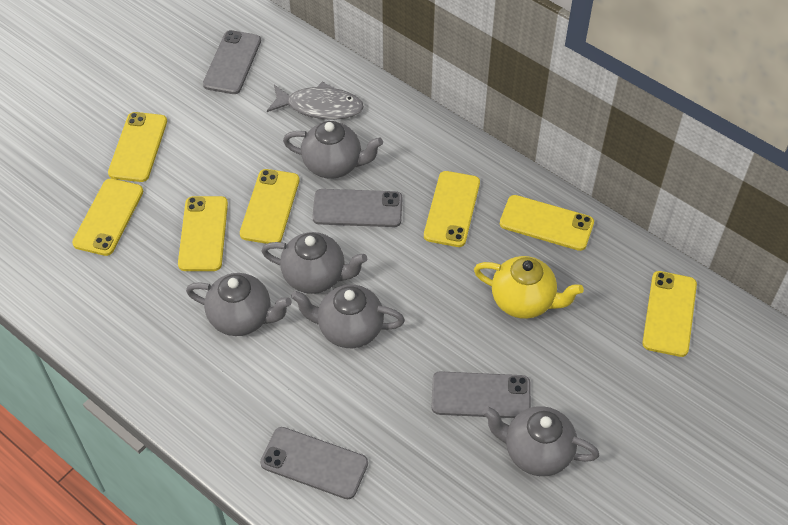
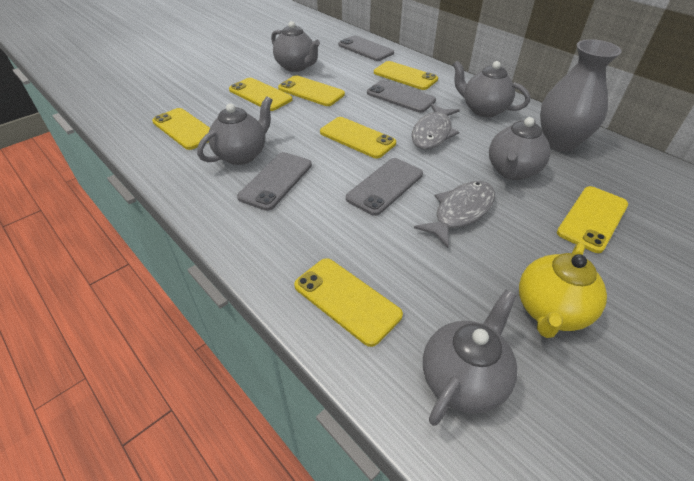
grey fish: [267,82,364,120] = 1 -> [412,103,460,149] [414,181,495,248] = 2
grey vase: none = 0 -> [540,39,622,152] = 1

